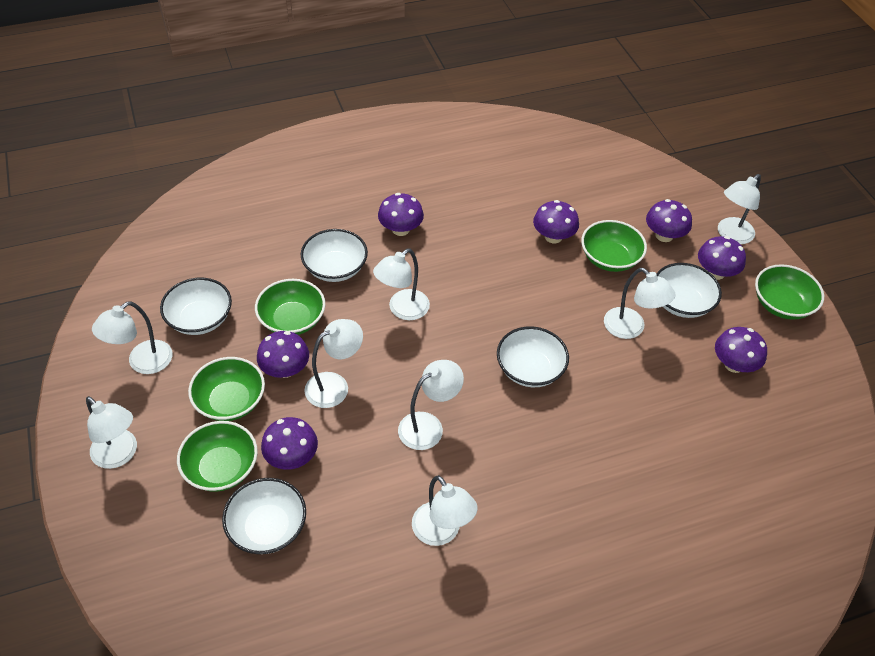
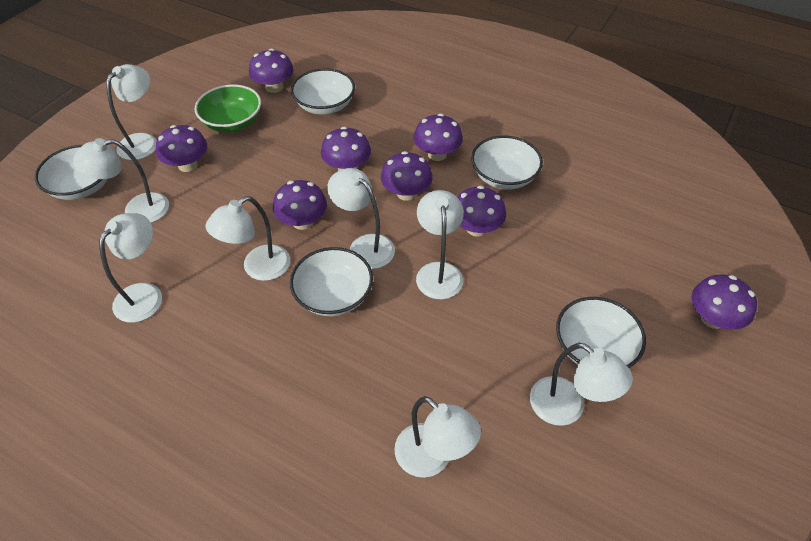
green bowl: [177,421,258,492] [188,357,265,421] [255,279,325,335] [581,220,647,272] [755,264,824,320] = 5 -> [194,84,261,132] = 1
purple mushroom: [257,331,309,378] [261,417,318,470] [378,193,424,236] [533,200,579,243] [646,199,692,242] [698,236,746,280] [715,327,767,373] = 7 -> [156,125,207,172] [249,48,294,93] [273,180,327,230] [321,127,371,171] [381,151,433,201] [414,114,463,161] [457,186,506,237] [691,275,757,330] = 8

